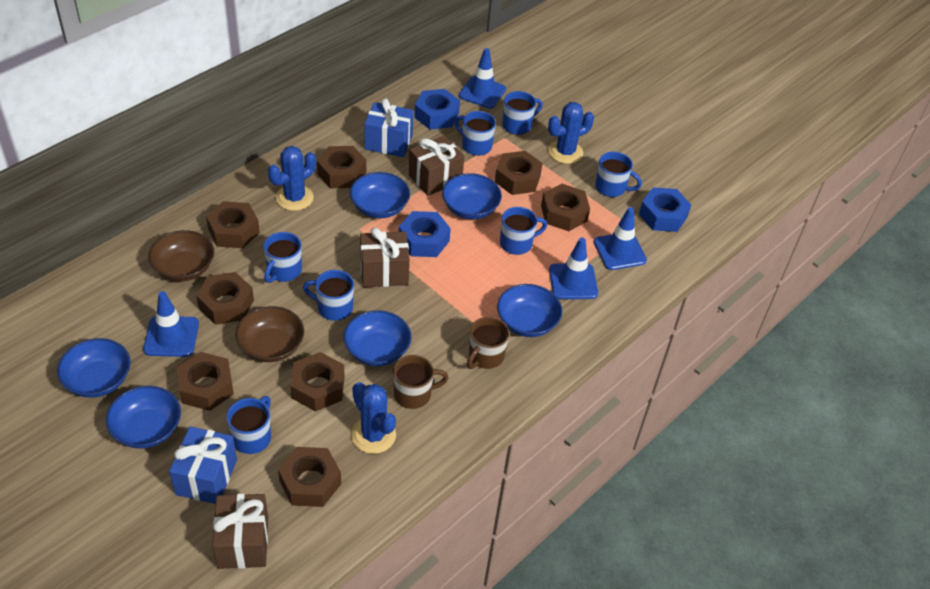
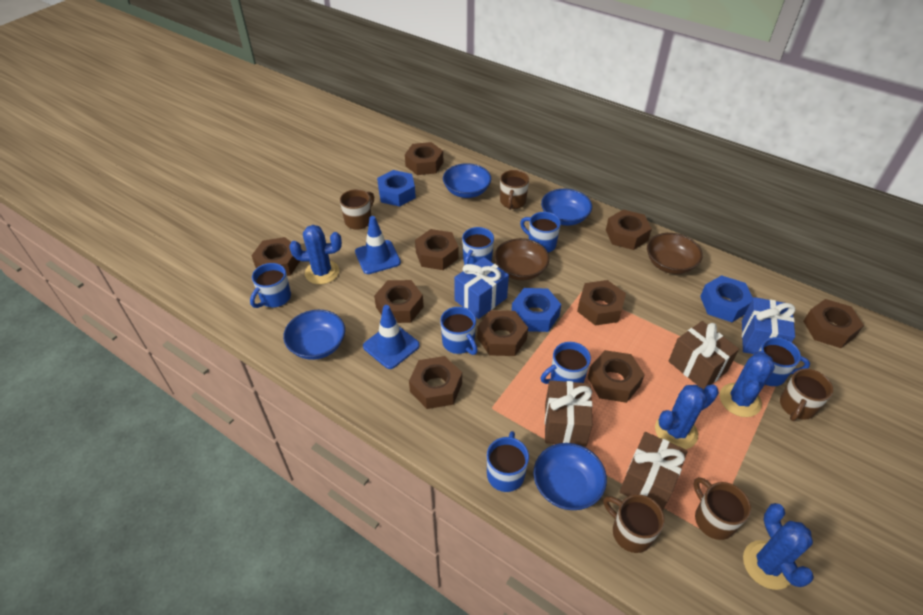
blue bowl: [57,338,131,398] [106,386,181,449] [344,310,411,366] [350,172,410,218] [442,173,502,219] [497,284,562,337] = 6 -> [283,310,345,360] [443,163,491,198] [533,443,607,510] [541,189,592,226] = 4
blue cactus: [268,146,316,211] [351,382,396,454] [548,102,594,164] = 3 -> [289,225,342,284] [655,384,719,449] [720,351,775,417] [743,503,814,590] = 4
blue traffic cone: [143,291,199,357] [459,48,506,109] [549,237,598,299] [594,207,647,270] = 4 -> [355,216,401,274] [363,305,420,369] = 2
brown mug: [393,355,449,409] [467,317,509,369] = 2 -> [340,189,374,230] [500,170,529,210] [603,494,665,553] [694,477,751,540] [780,369,833,421] = 5
brown nut: [177,352,234,411] [196,272,254,325] [206,201,260,248] [278,447,341,507] [290,352,345,412] [317,146,366,188] [495,151,543,195] [541,184,590,231] = 8 -> [251,237,300,276] [374,280,424,323] [405,142,443,175] [409,356,462,409] [415,229,459,270] [477,310,528,356] [577,280,626,326] [587,350,645,403] [606,210,652,250] [803,299,864,348] = 10

